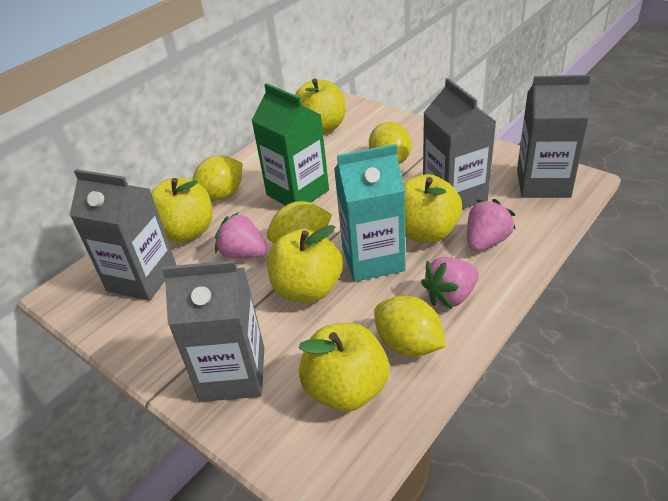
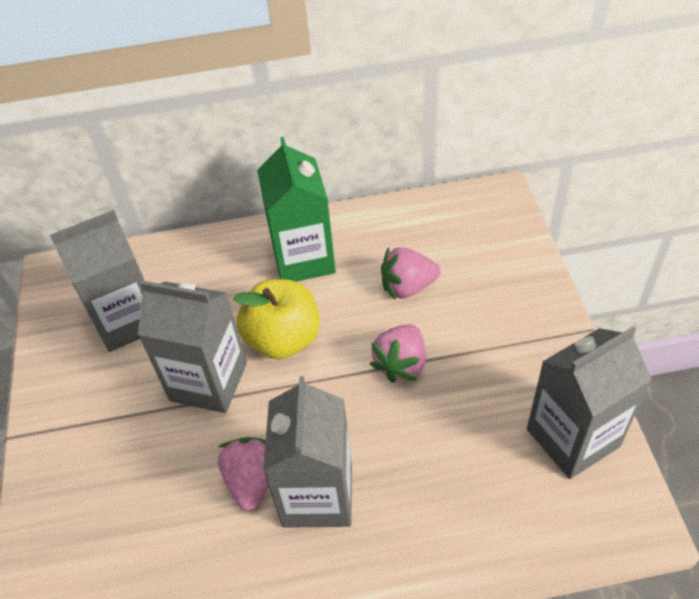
turquoise carton: [334,144,405,282] = 1 -> none = 0
yellow apple: [151,178,212,243] [267,225,343,303] [295,79,346,134] [298,323,389,412] [404,174,462,243] = 5 -> [233,279,320,359] = 1
yellow lemon: [193,155,242,200] [267,201,332,243] [369,122,411,164] [374,296,446,357] = 4 -> none = 0

